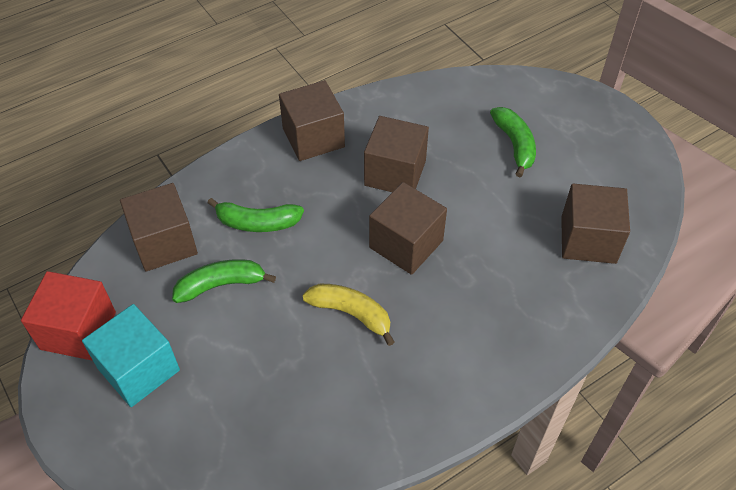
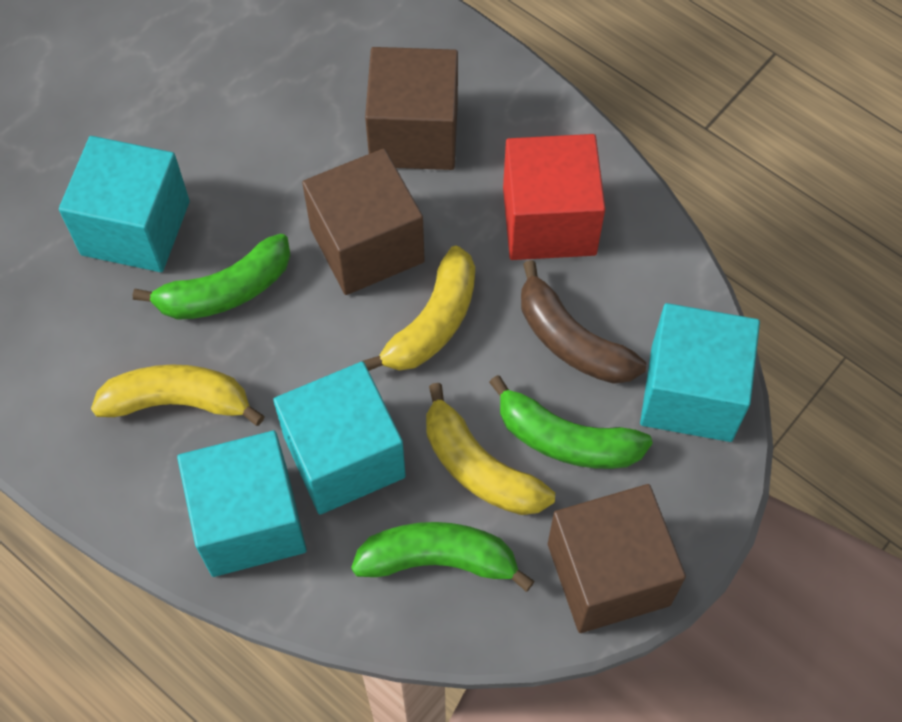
brown banana: none = 0 -> [521,260,646,384] = 1
brown cube: [120,183,198,271] [279,80,345,161] [364,116,429,192] [369,182,447,275] [561,184,630,264] = 5 -> [302,148,425,295] [365,47,458,170] [548,484,686,633] = 3
turquoise cube: [82,304,180,407] = 1 -> [59,136,190,272] [177,431,307,577] [273,361,406,515] [640,303,760,442] = 4
yellow banana: [302,284,395,346] = 1 -> [91,364,265,426] [363,246,475,371] [426,383,555,515] = 3

